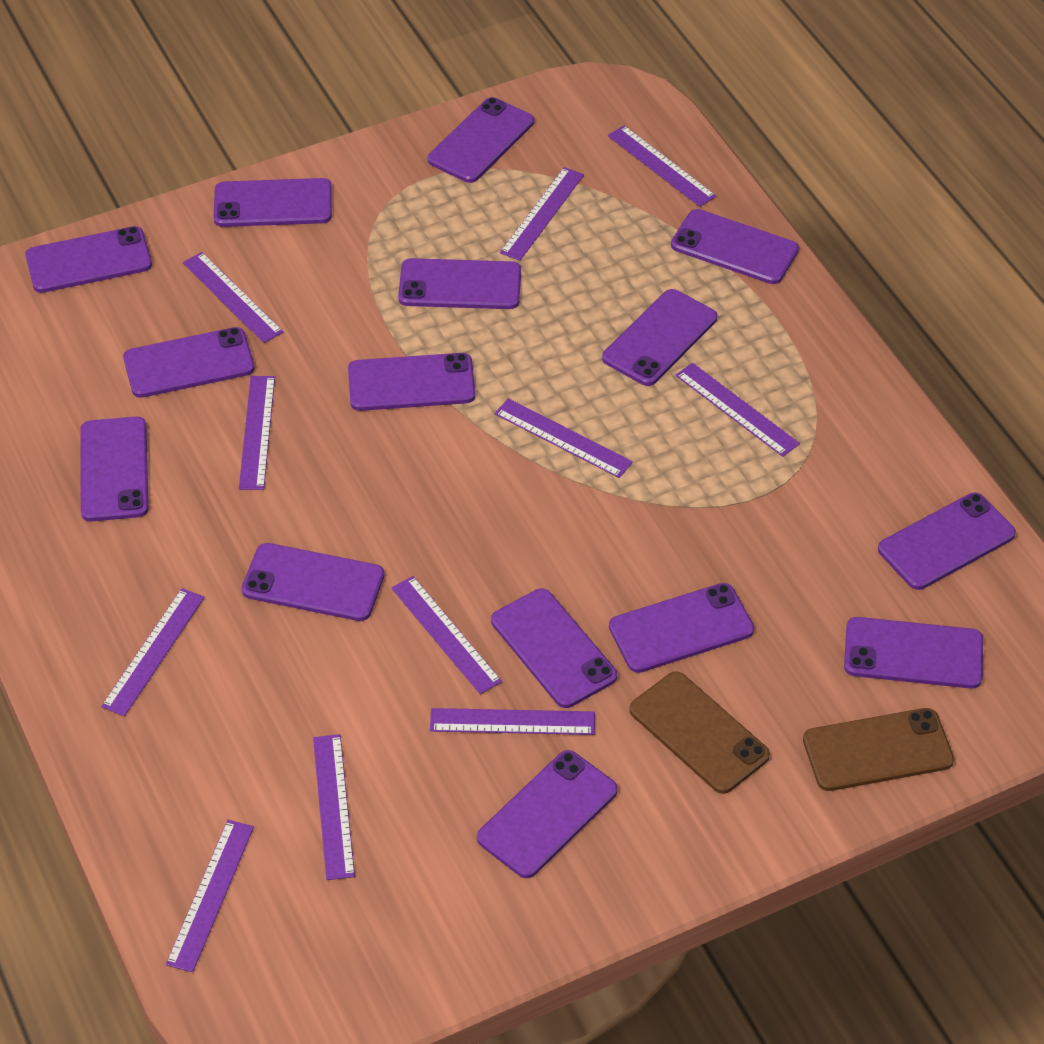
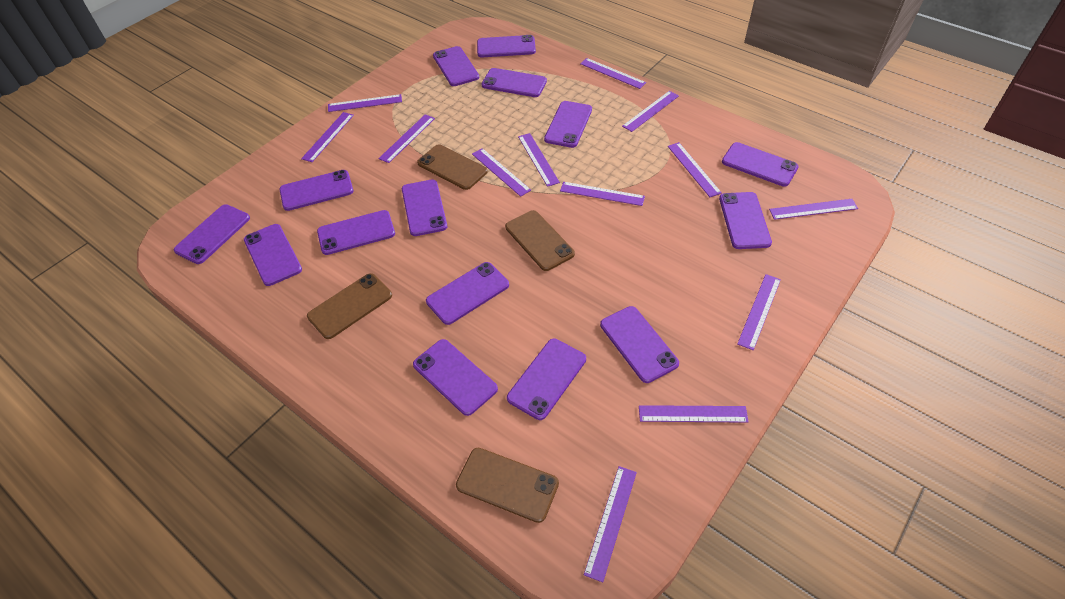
brown phone: [629,671,770,794] [803,708,954,791] = 2 -> [307,273,392,339] [417,144,488,190] [456,448,559,523] [505,210,575,271] = 4
purple ruler: [101,588,205,716] [166,820,254,972] [183,252,283,343] [239,376,275,490] [313,734,355,880] [392,576,502,694] [430,708,595,735] [494,398,633,478] [500,167,584,261] [608,126,716,207] [676,363,800,457] = 11 -> [301,112,354,162] [328,94,402,112] [379,114,435,163] [472,148,531,197] [518,133,560,187] [560,182,645,206] [580,58,646,89] [584,466,637,582] [622,91,679,132] [639,405,749,423] [668,142,722,197] [737,274,781,350] [769,199,858,220] = 13

